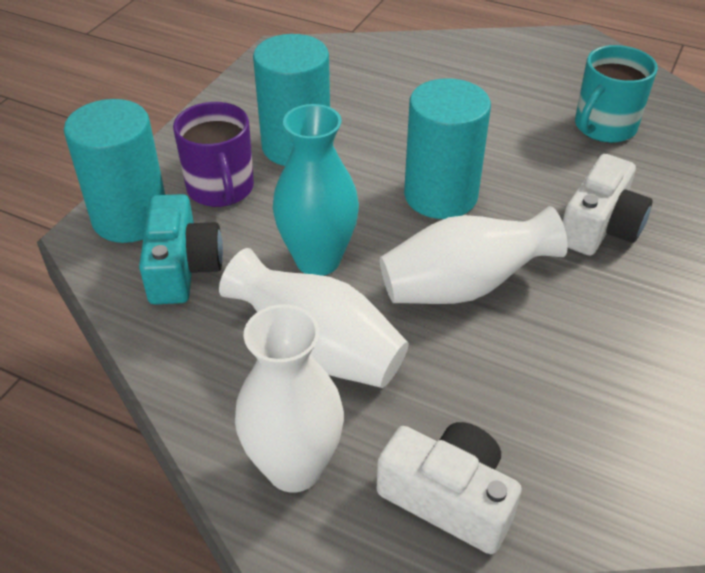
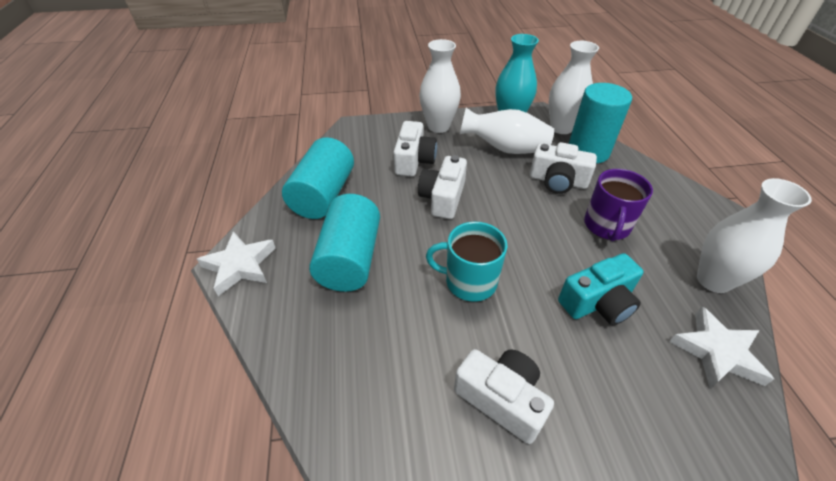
white camera: [377,422,522,554] [562,154,652,256] = 2 -> [393,121,437,176] [418,155,467,219] [454,349,554,444] [530,142,597,194] = 4
white star: none = 0 -> [197,231,275,296] [669,306,774,388] = 2
white vase: [219,248,409,388] [235,304,344,493] [380,206,568,304] = 3 -> [419,39,461,133] [460,108,554,154] [549,41,599,134] [697,178,812,293] = 4

